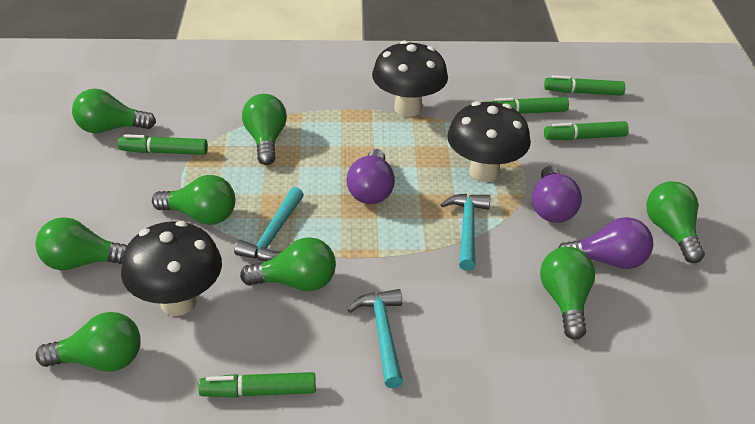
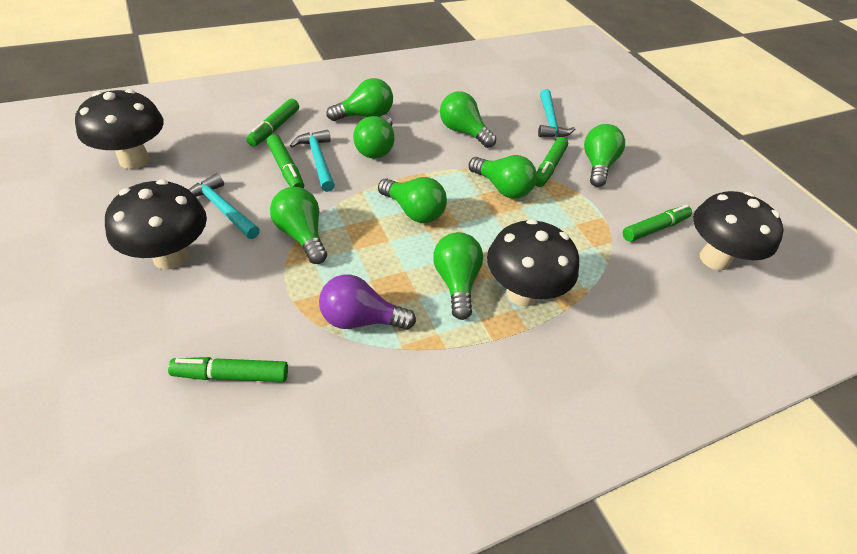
black mushroom: [121,221,222,316] [372,40,448,117] [447,101,531,182] = 3 -> [75,89,164,169] [105,179,207,270] [487,219,579,307] [693,191,784,270] = 4
purple light bulb: [346,149,395,204] [532,166,582,223] [558,217,653,269] = 3 -> [319,274,416,330] = 1

